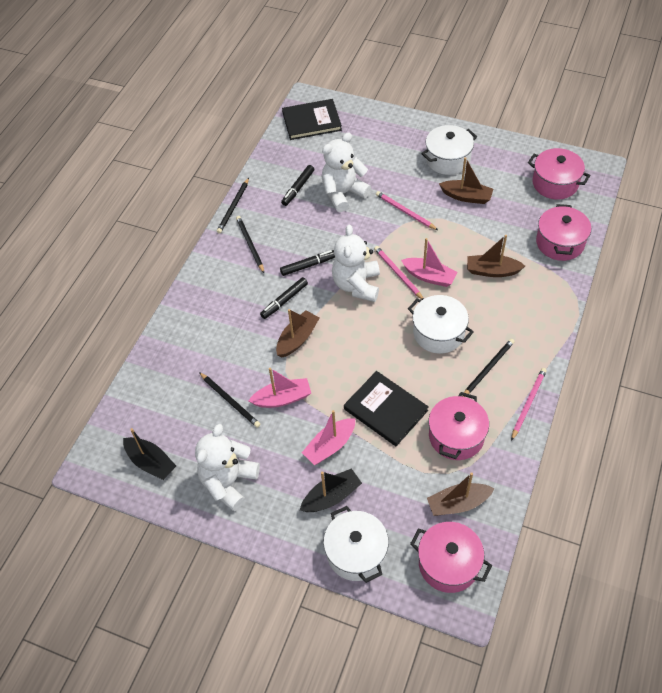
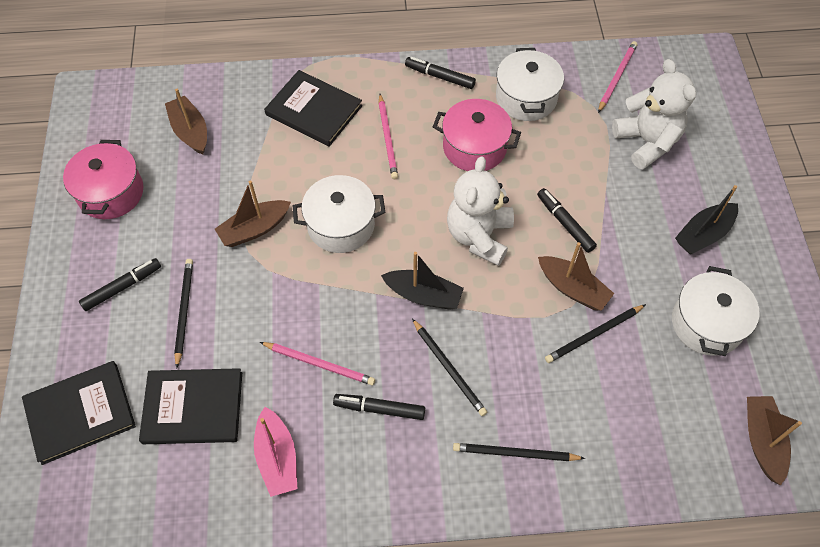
black book: [282,99,342,140] [344,371,429,446] = 2 -> [22,361,136,465] [139,368,242,444] [264,70,362,147] = 3
black marker: [260,277,308,319] [280,250,335,276] [281,165,314,206] = 3 -> [79,258,161,311] [333,394,425,420] [405,57,476,89] [537,188,597,253] = 4
pink boat: [249,368,311,408] [302,410,355,465] [401,238,458,287] = 3 -> [254,407,297,497] = 1
pink pot: [410,522,492,593] [429,392,489,460] [528,148,591,200] [536,204,591,261] = 4 -> [63,140,144,219] [433,99,521,171] = 2
white teddy bear: [195,424,260,511] [322,132,371,212] [332,224,380,302] = 3 -> [447,156,514,266] [612,59,696,169] = 2

